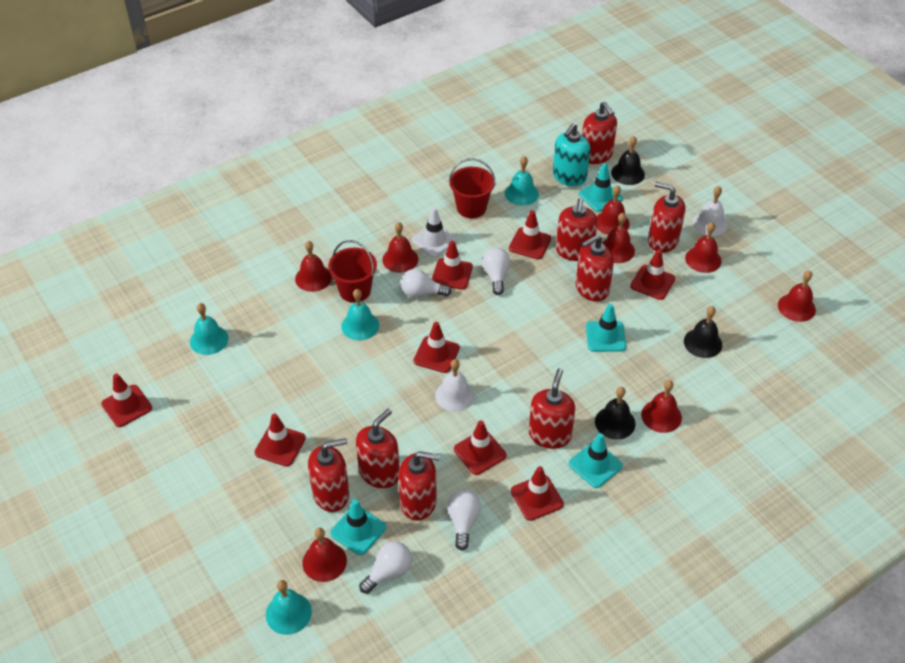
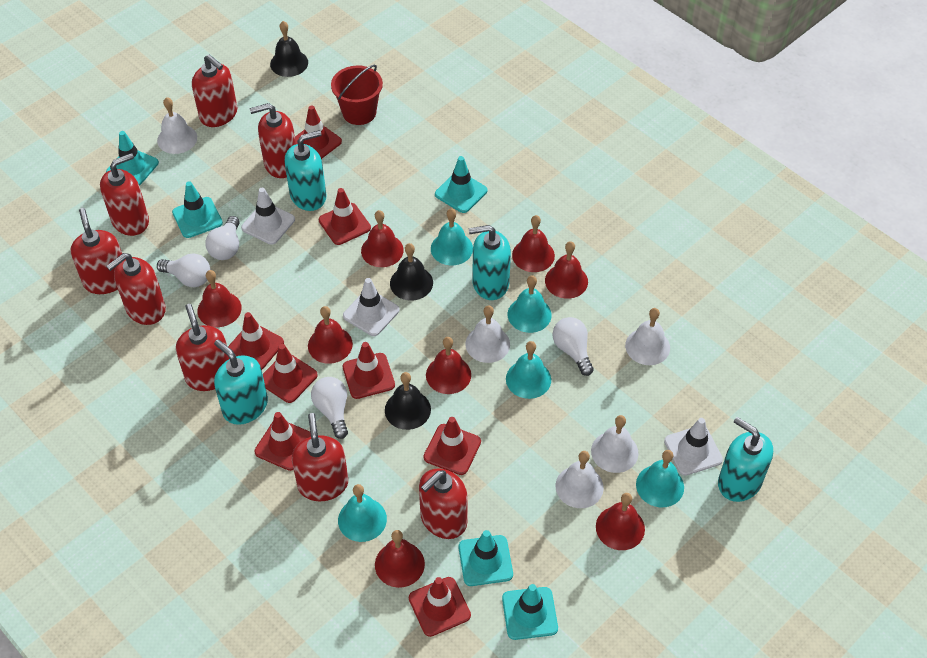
red bucket: [328,240,377,303] [449,158,496,218] = 2 -> [331,64,383,125] = 1
turquoise bell: [190,303,228,355] [266,580,312,635] [341,289,379,340] [505,156,539,206] = 4 -> [338,484,387,542] [431,208,473,265] [506,341,551,399] [508,275,552,333] [636,450,684,507] = 5
turquoise soap dispenser: [553,123,590,186] = 1 -> [214,340,268,425] [284,130,326,211] [469,225,511,300] [718,417,773,502] = 4
turquoise traffic cone: [330,499,386,555] [569,433,623,488] [579,163,623,212] [586,304,626,352] = 4 -> [106,131,159,186] [172,181,223,238] [435,156,487,213] [459,530,513,586] [502,584,558,640] = 5
white bell: [435,359,475,412] [692,186,728,236] = 2 -> [157,97,197,154] [466,305,510,363] [555,451,604,508] [591,415,638,473] [625,308,670,365] = 5
white traffic cone: [412,207,457,257] = 1 -> [241,188,295,245] [343,278,399,336] [664,418,723,476] = 3

